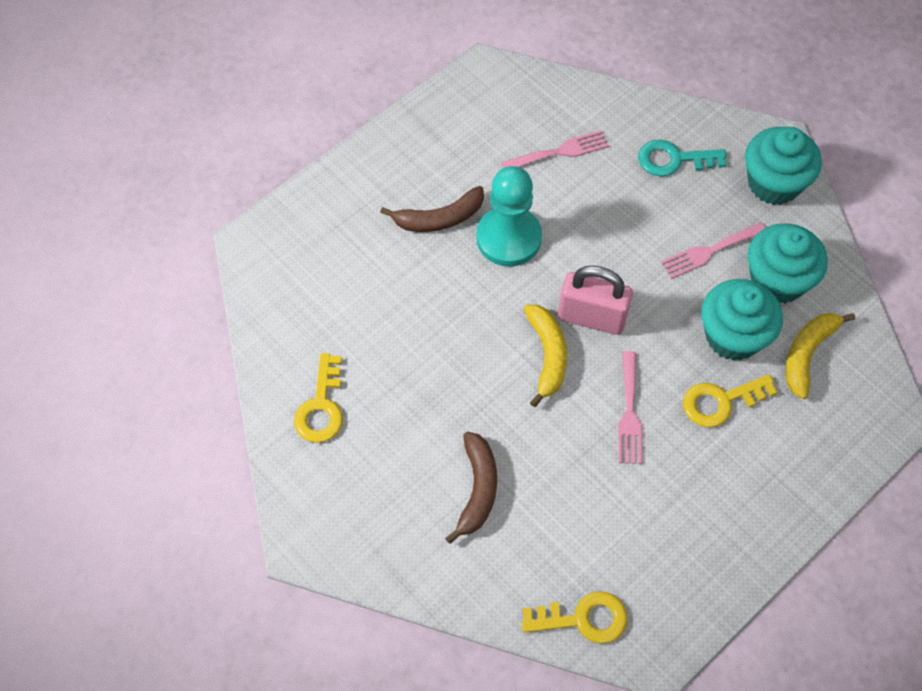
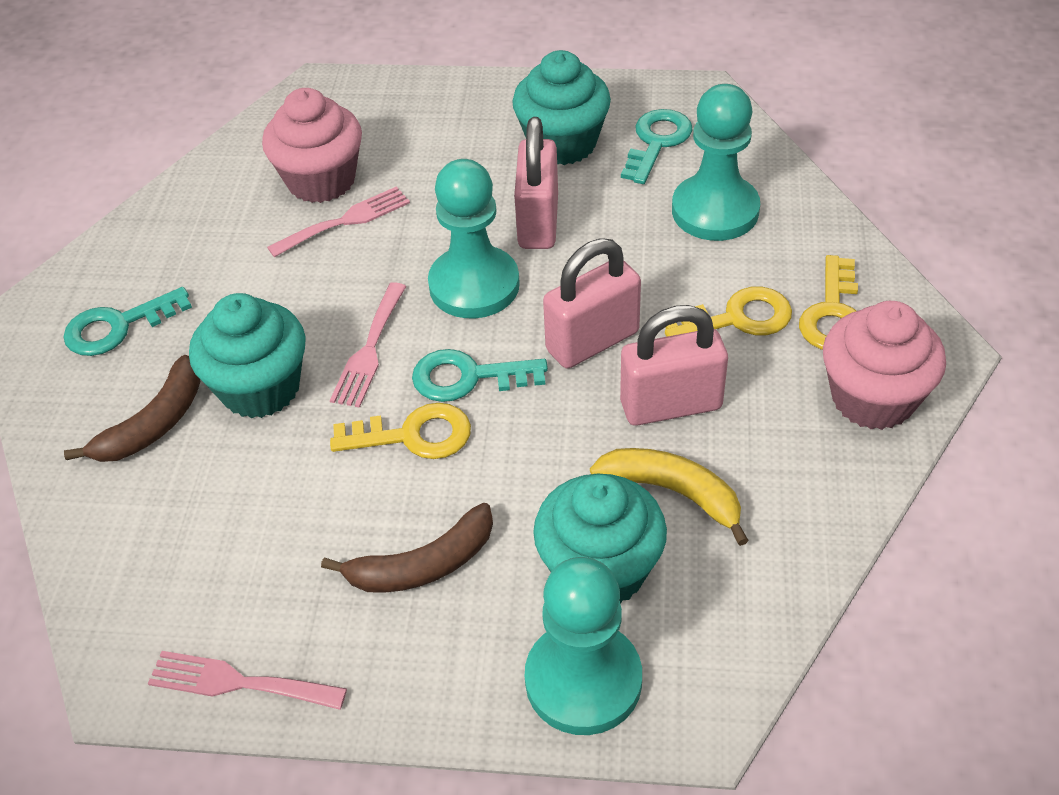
pink cupcake: none = 0 -> [262,88,362,203] [823,301,946,430] = 2
pink padlock: [558,266,633,335] = 1 -> [514,117,558,249] [543,238,641,369] [620,305,728,426] = 3
turquoise key: [638,139,727,176] = 1 -> [63,287,192,356] [412,349,548,402] [621,109,692,184] = 3
turquoise pawn: [476,166,542,266] = 1 -> [428,159,520,318] [525,557,642,735] [672,84,760,241] = 3
yellow banana: [524,305,567,407] [786,313,855,399] = 2 -> [590,448,749,546] = 1

